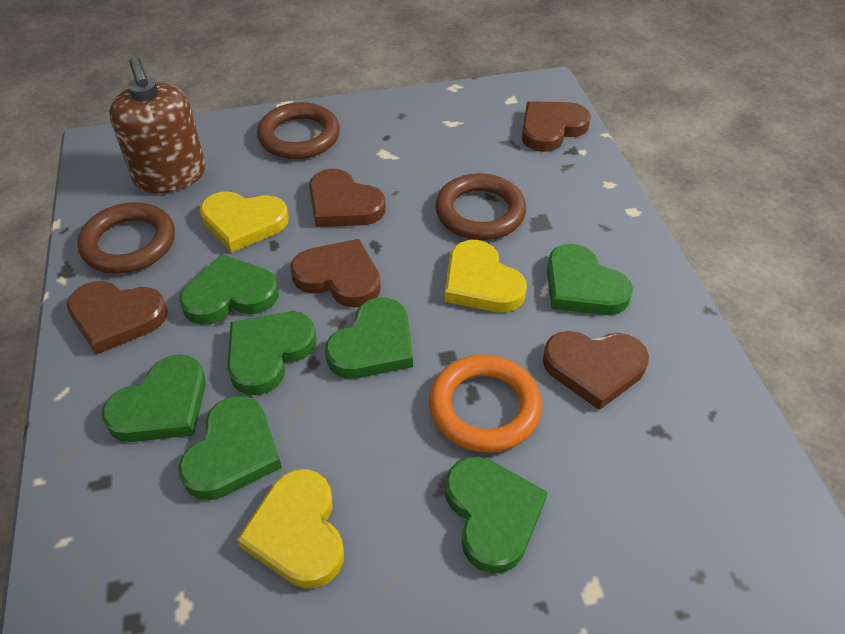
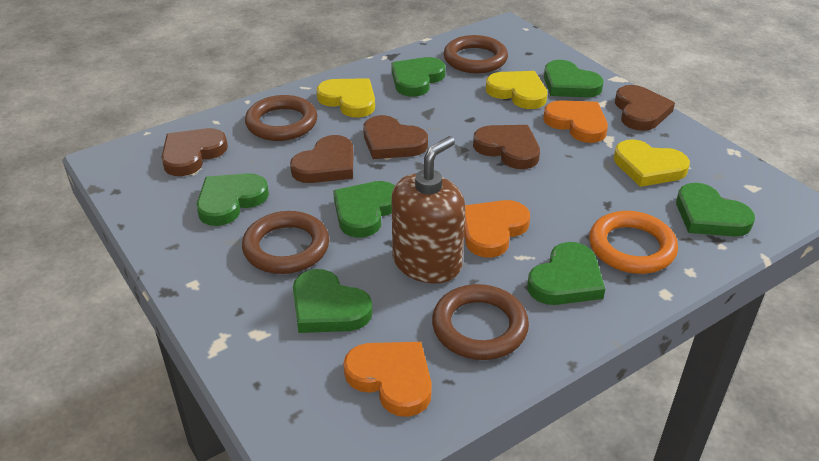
brown ring: [77,202,175,274] [257,102,340,159] [435,173,526,240] = 3 -> [242,211,329,274] [245,95,318,141] [432,284,529,360] [444,35,508,73] = 4
orange heart: none = 0 -> [343,342,432,417] [464,200,530,258] [543,100,608,143] = 3

